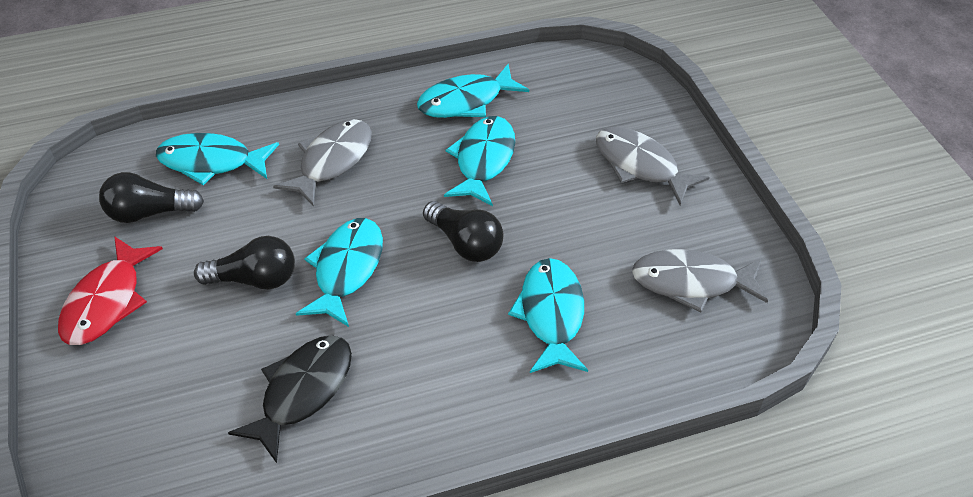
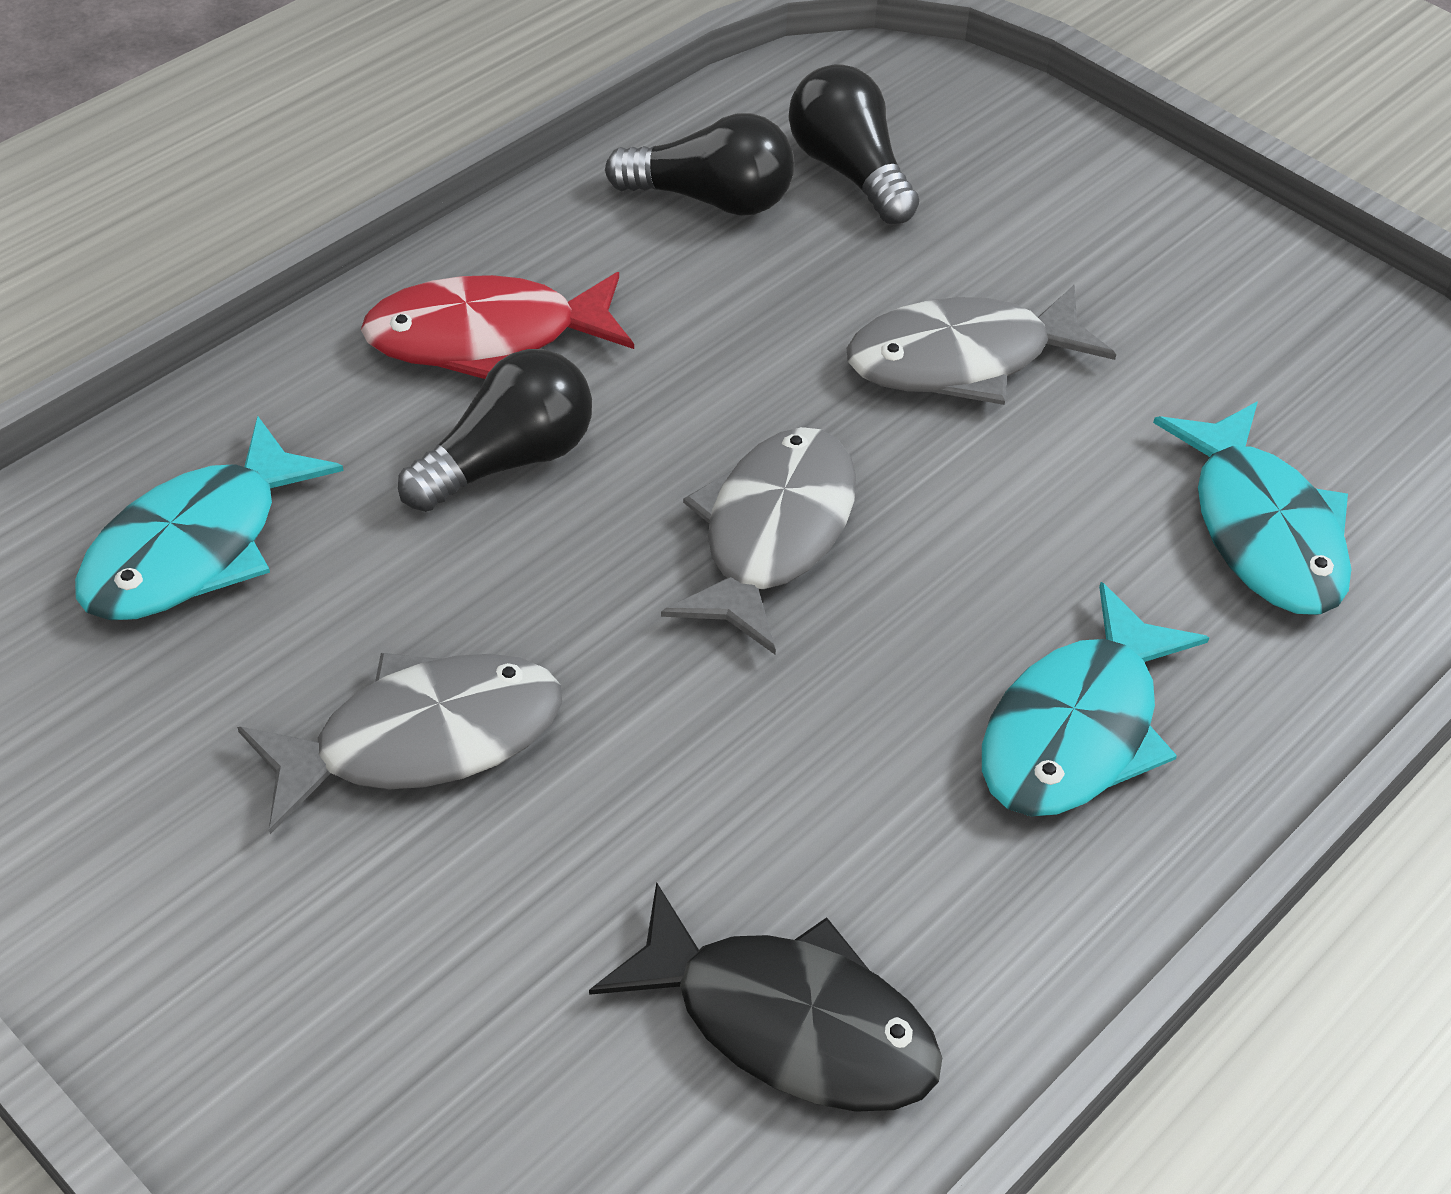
turquoise fish: [156,133,279,185] [296,218,383,327] [417,64,529,118] [444,116,515,206] [508,258,588,373] = 5 -> [75,416,343,620] [982,582,1209,816] [1153,401,1351,615] = 3

